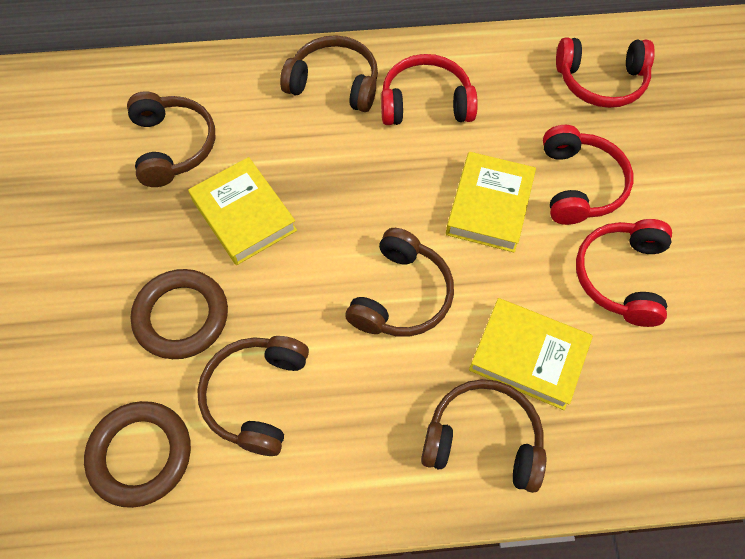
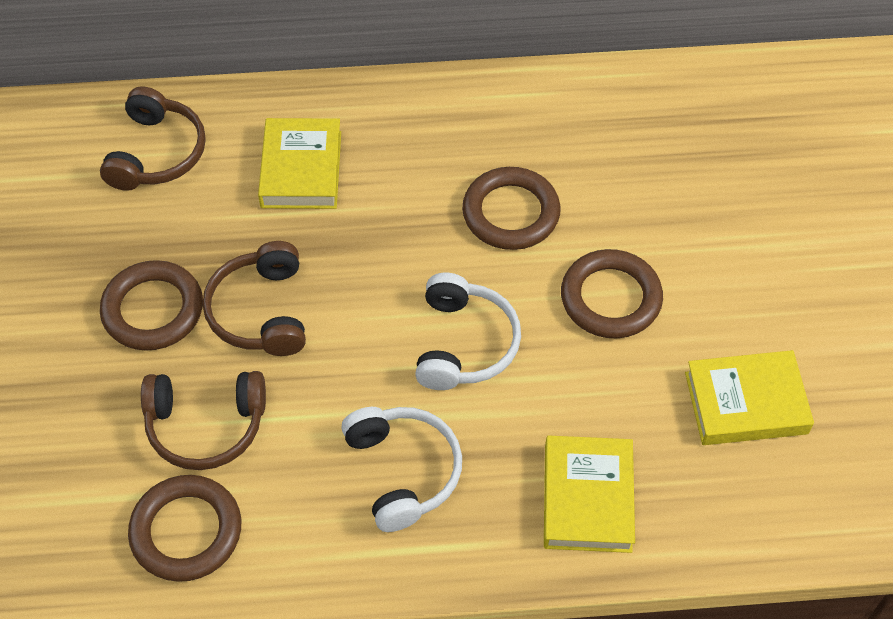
brown headphones: [127,91,215,187] [197,336,309,456] [280,35,378,112] [345,228,454,337] [421,379,546,493] = 5 -> [100,86,206,191] [141,371,266,470] [203,241,306,356] = 3
brown ring: [84,401,191,508] [131,269,228,359] = 2 -> [100,260,203,351] [128,475,241,582] [462,167,561,250] [561,249,663,338] = 4
red headphones: [381,54,478,125] [543,125,633,225] [556,37,655,108] [576,219,672,327] = 4 -> none = 0
white headphones: none = 0 -> [341,407,462,532] [415,273,521,390] = 2

